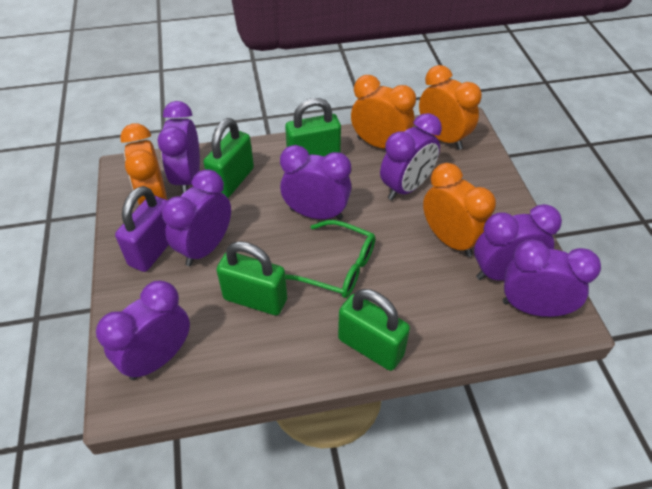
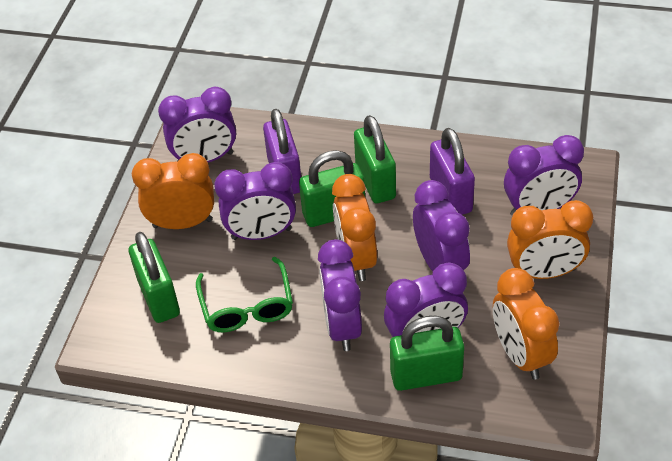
purple clock: [96,280,190,380] [157,101,200,194] [162,169,231,266] [280,145,351,220] [380,113,442,200] [474,204,562,281] [503,239,601,317] = 7 -> [158,86,236,162] [214,162,296,240] [318,239,362,351] [384,262,468,337] [413,180,470,271] [504,135,584,216] = 6
purple padlock: [115,186,169,272] = 1 -> [263,109,301,194] [430,128,475,215] = 2

